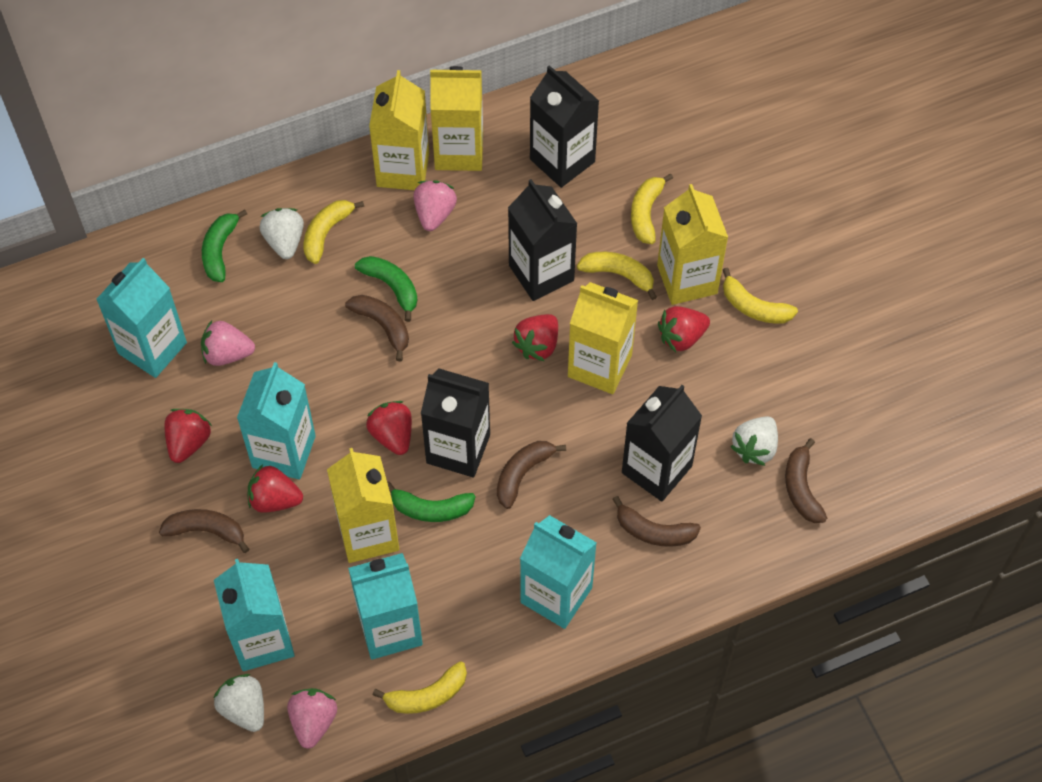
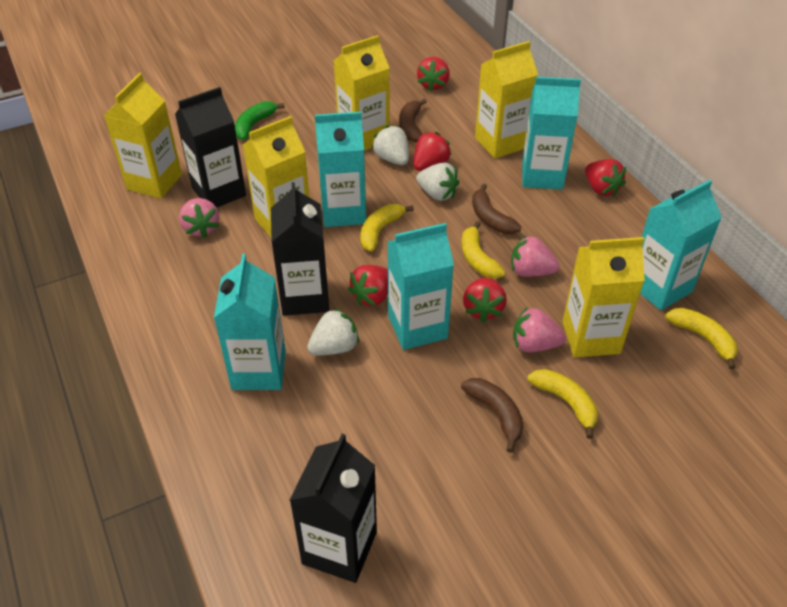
black carton: [421,368,490,478] [508,179,577,301] [530,65,599,188] [622,385,702,502] = 4 -> [175,87,246,207] [271,182,329,316] [290,434,377,583] = 3
brown banana: [159,509,249,553] [345,295,409,361] [497,441,566,509] [612,496,701,547] [785,438,827,523] = 5 -> [399,99,427,143] [461,378,524,453] [472,184,521,234] = 3
green banana: [202,209,247,282] [355,256,417,322] [387,482,475,522] = 3 -> [235,101,285,140] = 1
yellow banana: [304,200,364,264] [373,661,467,714] [577,252,657,300] [631,174,673,244] [723,268,798,324] = 5 -> [361,204,414,252] [461,221,506,279] [527,369,598,439] [665,308,738,369] = 4

